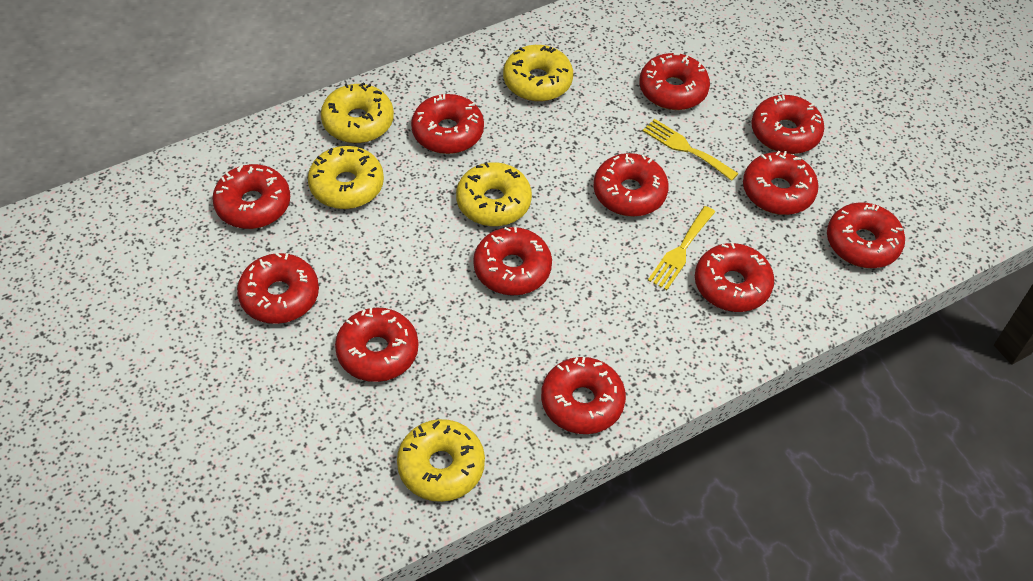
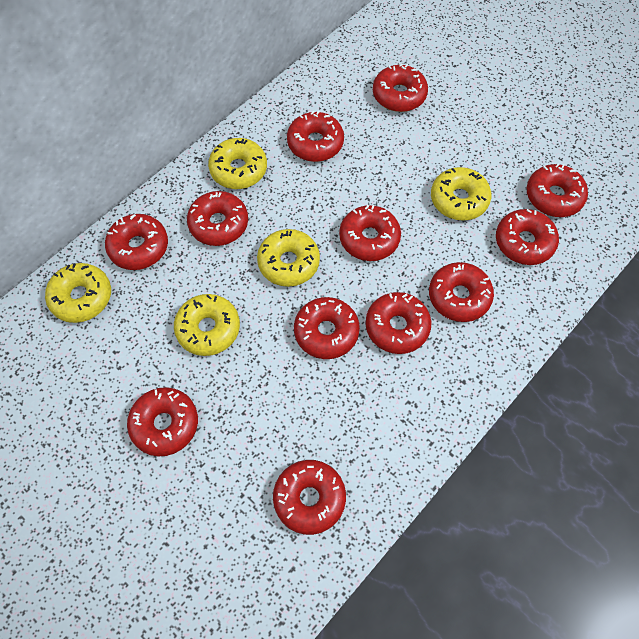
yellow fork: [643,119,739,181] [648,206,715,290] = 2 -> none = 0

